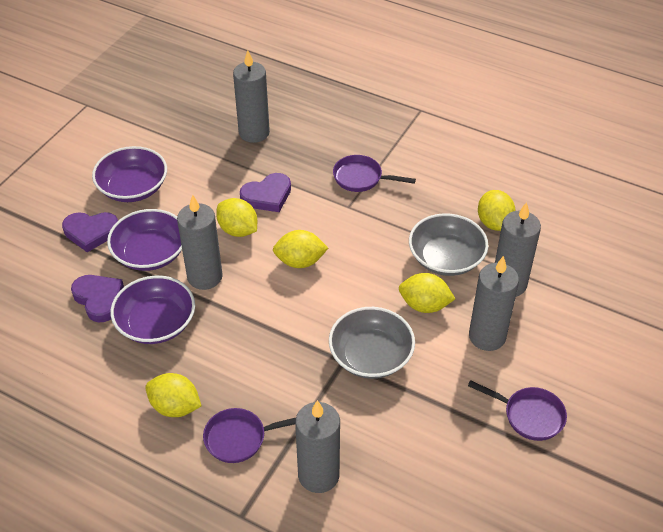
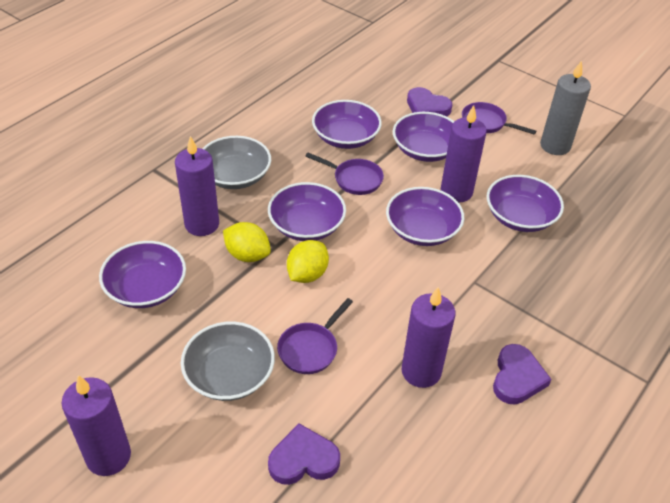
grey candle: [177,195,223,290] [233,50,270,143] [295,400,340,493] [469,256,519,351] [495,202,541,297] = 5 -> [540,60,591,155] = 1
purple bowl: [92,146,167,202] [107,209,182,271] [111,275,195,344] = 3 -> [99,241,186,308] [268,182,346,241] [312,100,382,149] [386,187,464,246] [393,112,455,162] [487,175,564,232] = 6
purple candle: none = 0 -> [62,375,131,476] [175,136,219,236] [402,287,455,388] [441,105,487,202] = 4
yellow lemon: [145,373,201,417] [216,198,257,237] [273,230,328,268] [399,273,455,313] [478,190,516,231] = 5 -> [223,222,271,262] [287,240,329,283] = 2

